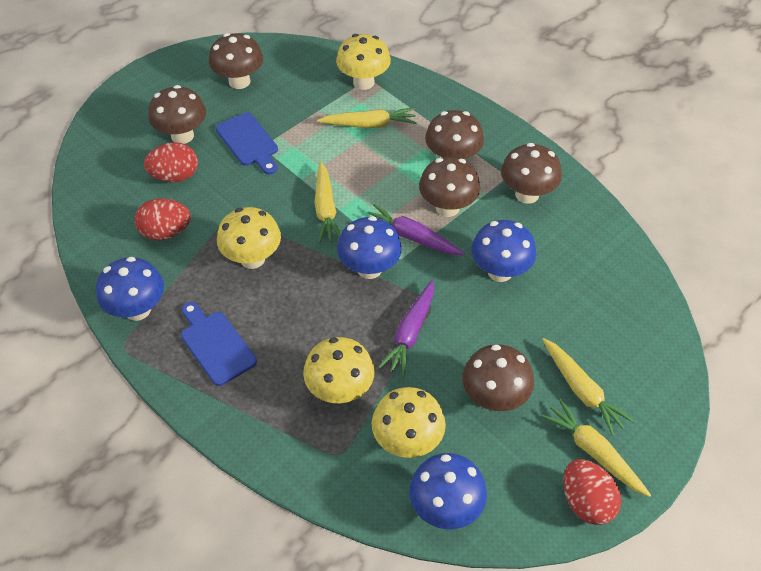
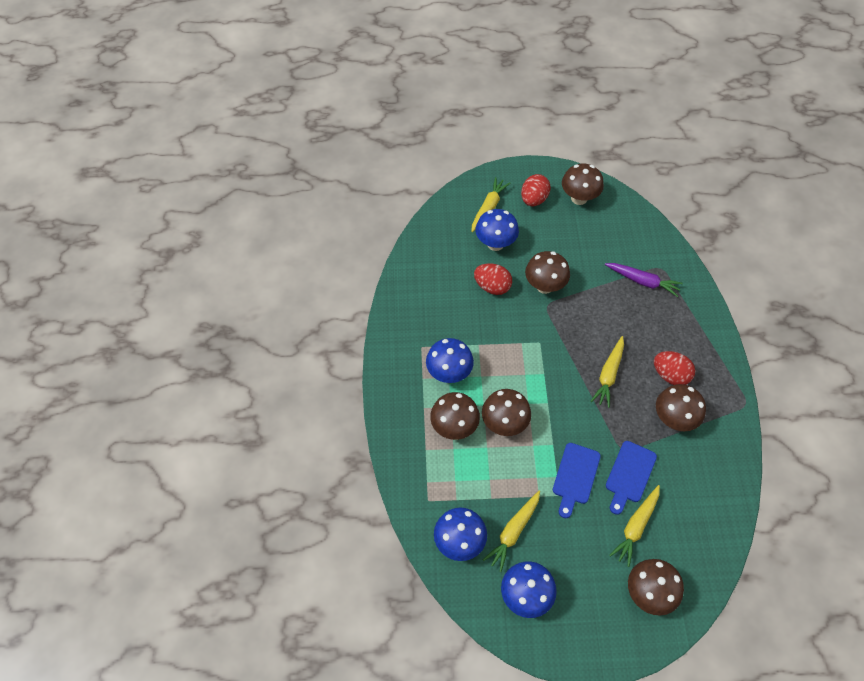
purple carrot: [368,204,465,255] [378,280,434,377] = 2 -> [605,263,683,297] = 1
yellow mushroom: [217,207,281,269] [303,337,375,403] [336,34,391,90] [372,387,446,458] = 4 -> none = 0

